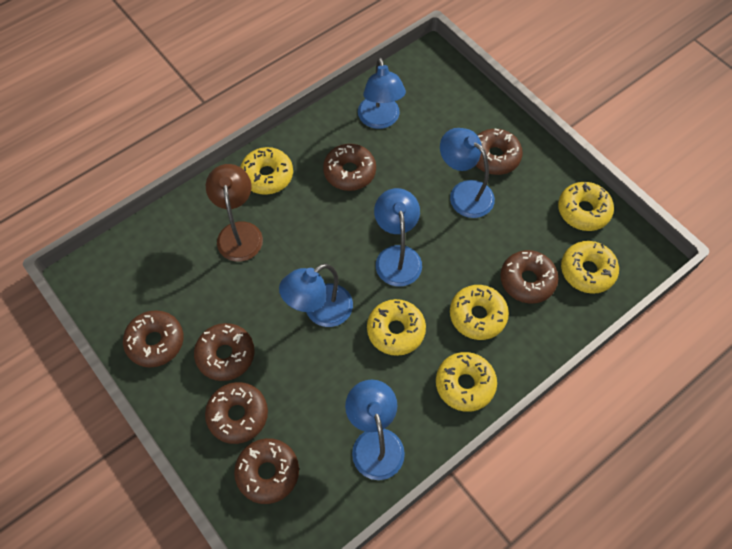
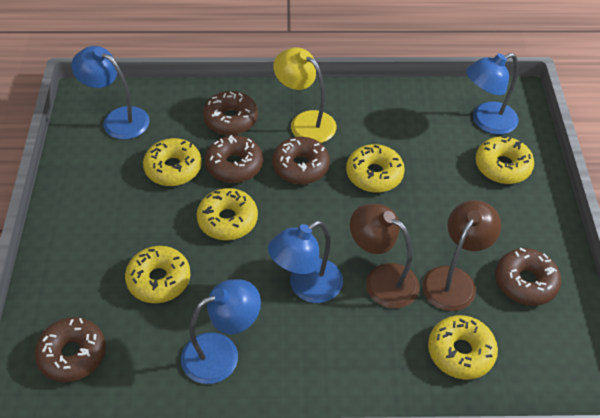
blue lamp: [279,263,353,327] [345,380,405,480] [358,57,406,129] [374,188,422,286] [440,128,495,218] = 5 -> [71,46,150,140] [181,279,261,384] [268,221,343,303] [466,53,519,135] = 4
brown donut: [123,310,183,368] [194,323,255,381] [205,382,268,444] [234,438,299,504] [323,144,376,191] [475,129,523,175] [500,250,559,304] = 7 -> [35,317,106,382] [203,91,258,135] [205,135,263,183] [272,137,330,184] [495,248,561,306] = 5
brown lamp: [206,164,263,262] = 1 -> [350,204,420,308] [422,200,501,311] = 2
yellow lamp: none = 0 -> [273,47,336,143] = 1

